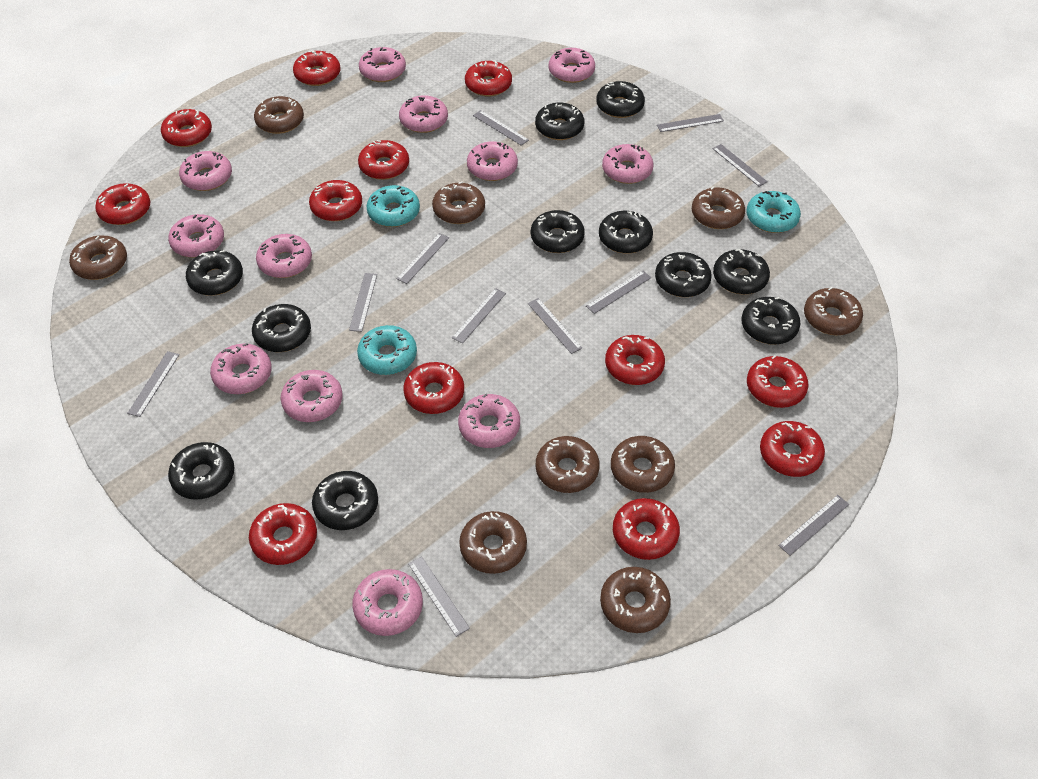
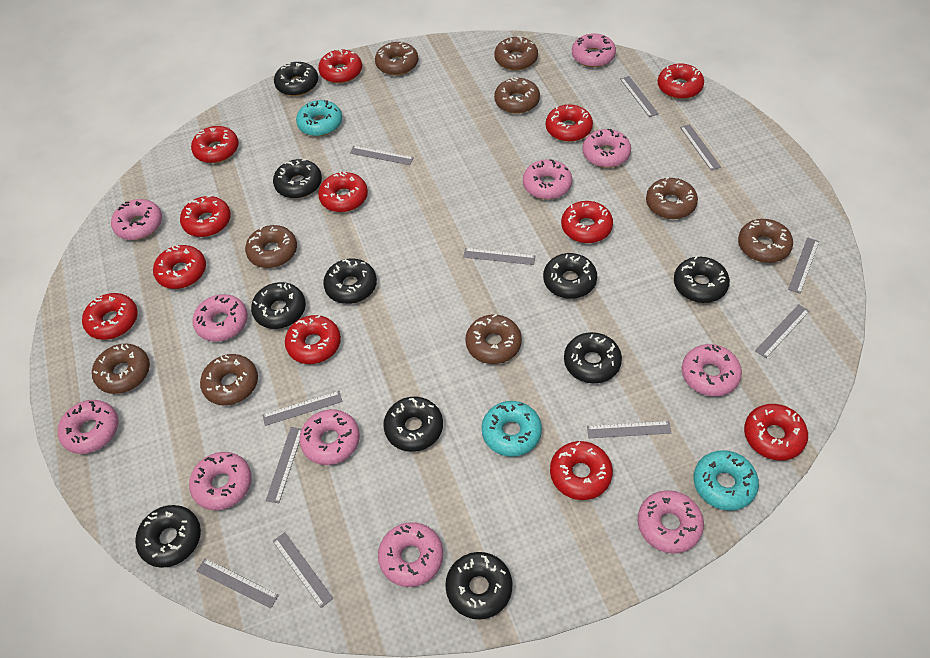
black donut: [168,442,235,500] [186,250,243,296] [252,304,311,352] [312,471,378,530] [531,210,585,253] [535,102,584,140] [596,81,645,118] [599,211,653,254] [655,252,712,297] [713,249,770,295] [741,297,801,345] = 11 -> [135,505,201,568] [251,282,306,329] [273,159,322,198] [274,62,318,96] [323,259,377,304] [383,397,443,452] [445,552,512,619] [543,253,597,299] [564,332,622,384] [674,256,730,303] = 10
pink donut: [168,214,224,258] [179,151,232,191] [210,343,272,394] [256,234,312,278] [281,370,343,422] [352,569,423,636] [359,47,406,82] [399,95,448,133] [458,394,520,448] [467,141,518,181] [549,48,595,83] [602,144,654,184] = 12 -> [58,400,119,454] [111,199,162,240] [189,452,252,510] [192,294,248,342] [299,409,360,465] [378,522,443,587] [523,159,572,200] [572,33,616,67] [582,129,631,168] [638,490,704,554] [682,344,742,397] = 11

